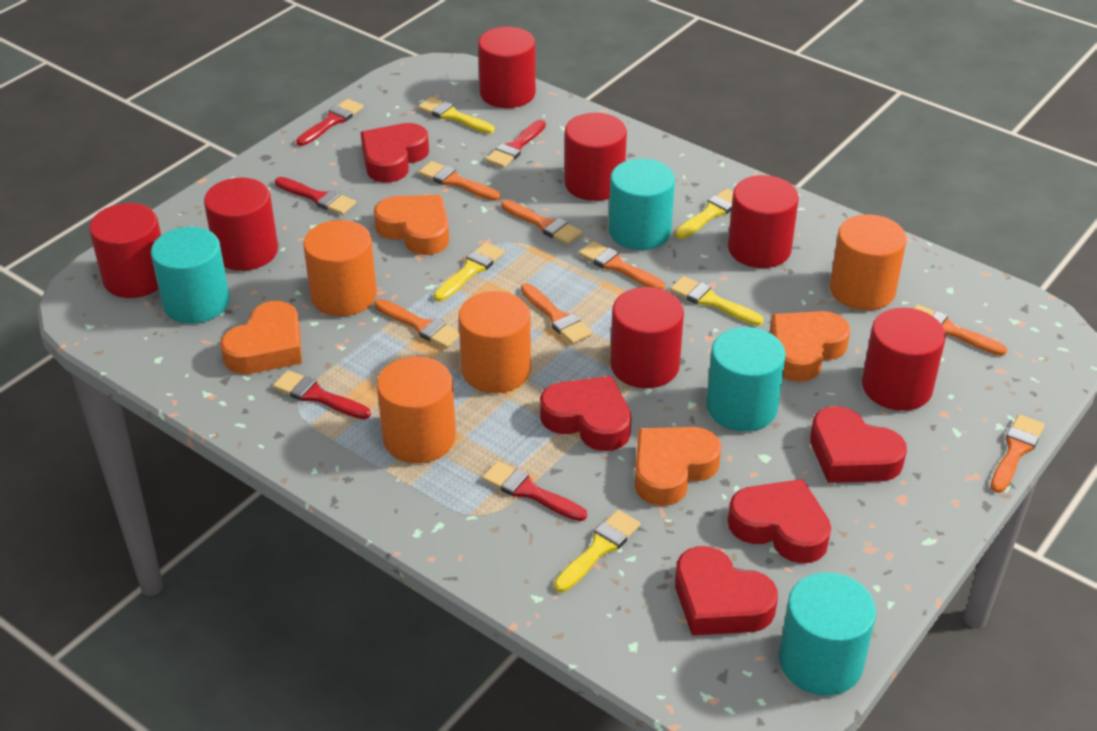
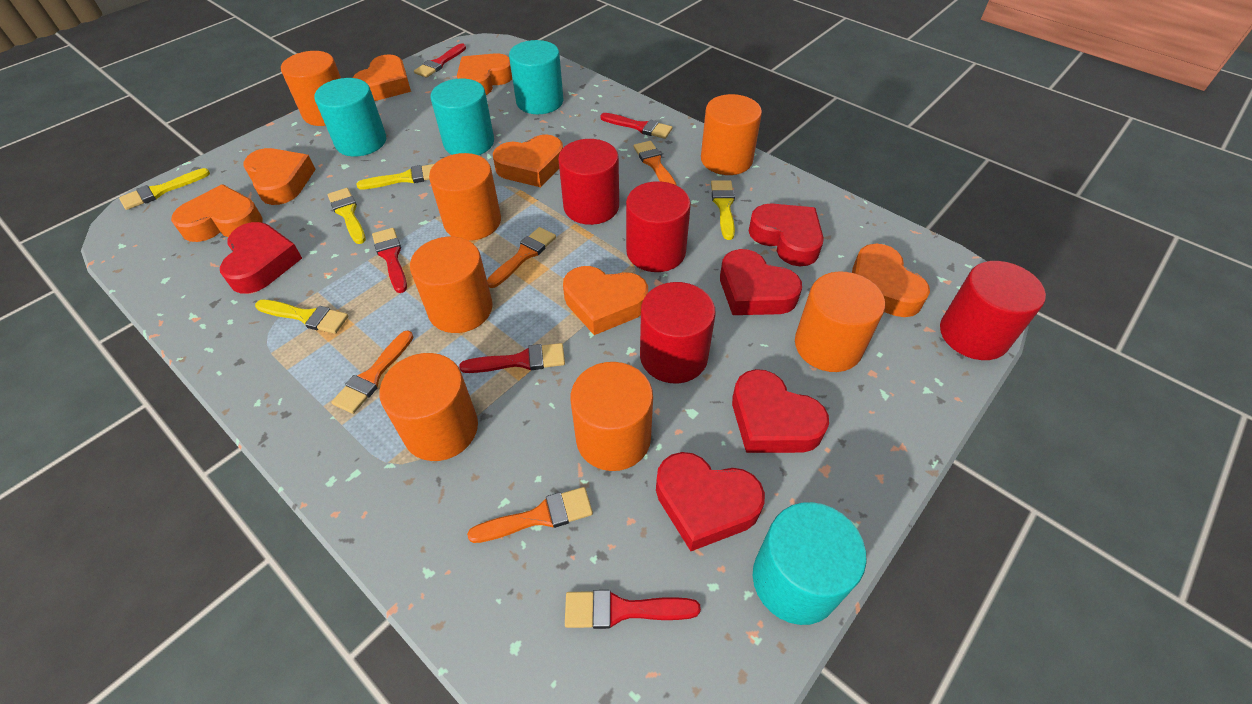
orange brush: [374,299,460,348] [419,161,501,201] [501,200,582,245] [521,283,592,344] [579,241,665,289] [913,304,1007,356] [990,414,1045,493] = 7 -> [332,330,413,414] [467,487,593,543] [487,227,556,288] [633,141,677,185] = 4
orange cylinder: [303,220,377,316] [377,356,456,463] [458,291,531,393] [830,214,907,310] = 4 -> [281,51,341,126] [380,353,478,461] [410,237,493,333] [429,153,501,241] [571,362,653,471] [701,94,762,175] [795,271,885,372] = 7
orange heart: [220,301,302,374] [374,195,449,255] [635,427,722,506] [770,311,850,382] = 4 -> [171,184,263,242] [243,148,316,205] [353,54,411,101] [457,53,512,95] [493,135,563,187] [563,266,648,335] [852,244,930,317] = 7
red cylinder: [89,203,161,298] [204,178,278,271] [478,27,536,108] [564,113,627,201] [610,287,684,388] [728,175,799,268] [862,308,946,411] = 7 -> [558,139,619,225] [626,181,691,272] [640,282,716,383] [940,261,1046,360] = 4

